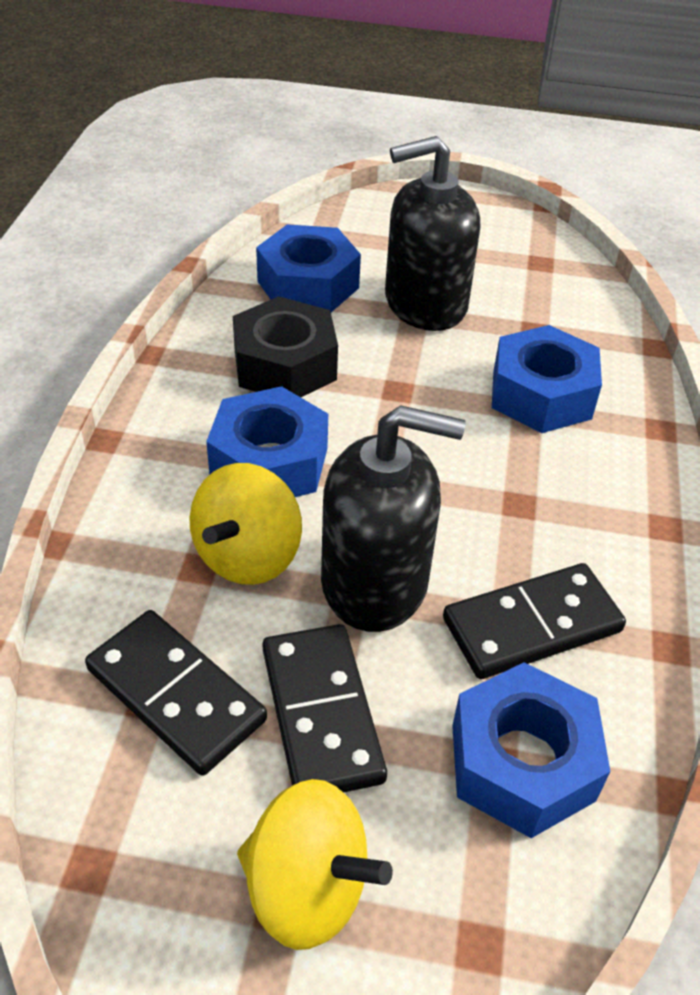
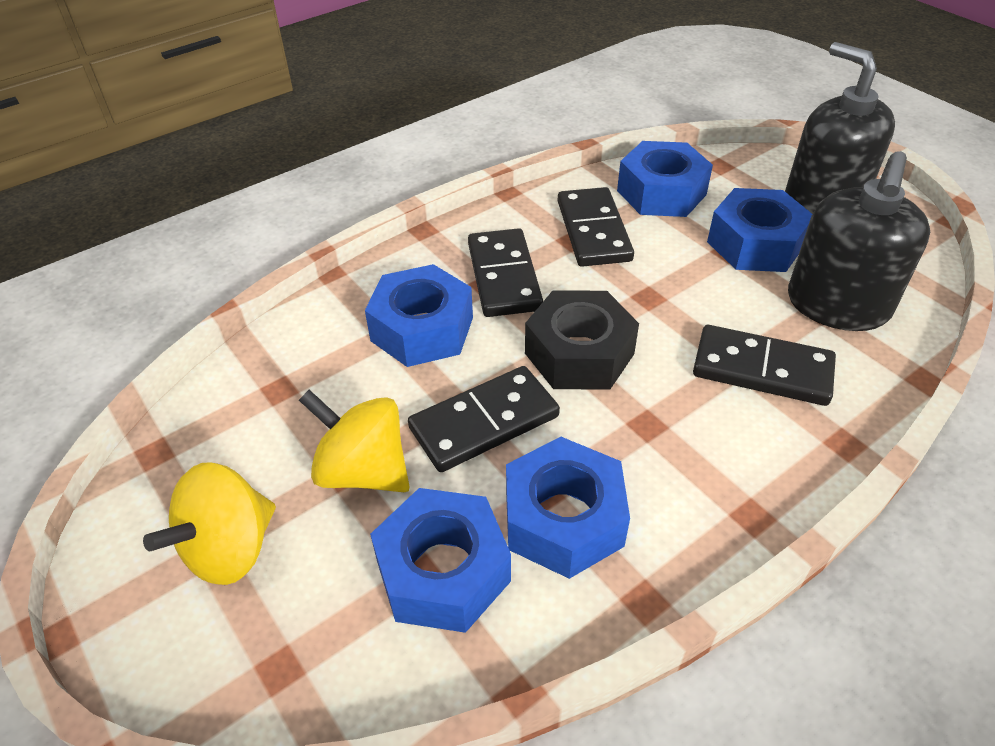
black domino: [85,610,267,776] [262,624,387,793] [443,563,626,679] = 3 -> [408,366,560,472] [468,228,543,317] [558,187,634,267] [693,325,836,406] = 4
blue nut: [206,386,328,497] [256,224,361,312] [452,662,610,838] [492,325,602,433] = 4 -> [365,264,473,367] [370,488,511,633] [506,437,630,579] [617,141,713,217] [707,188,812,272] = 5

